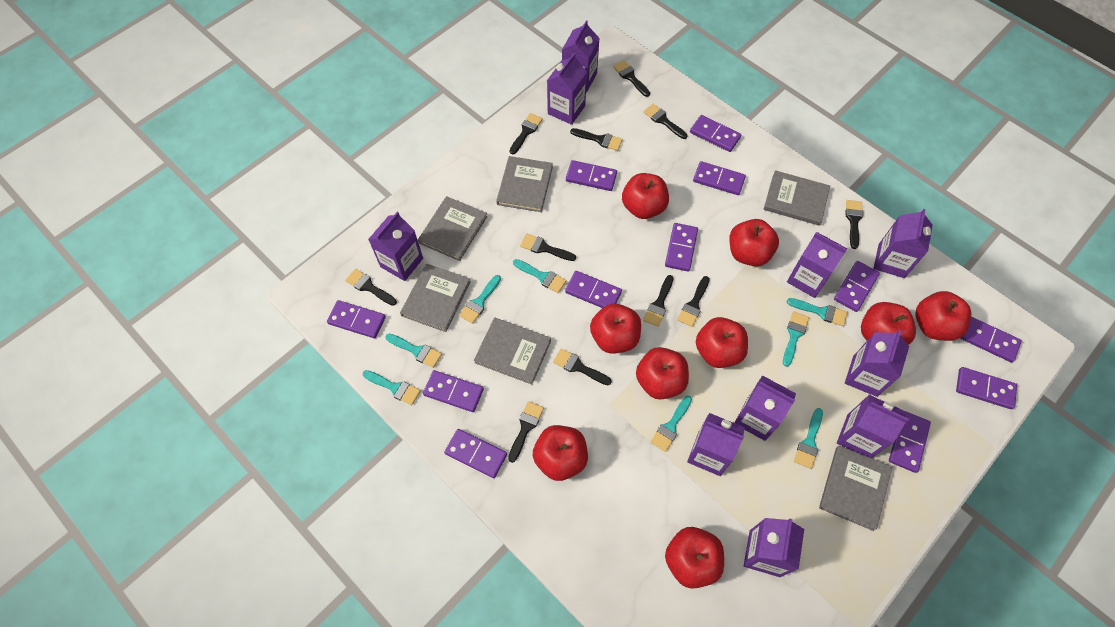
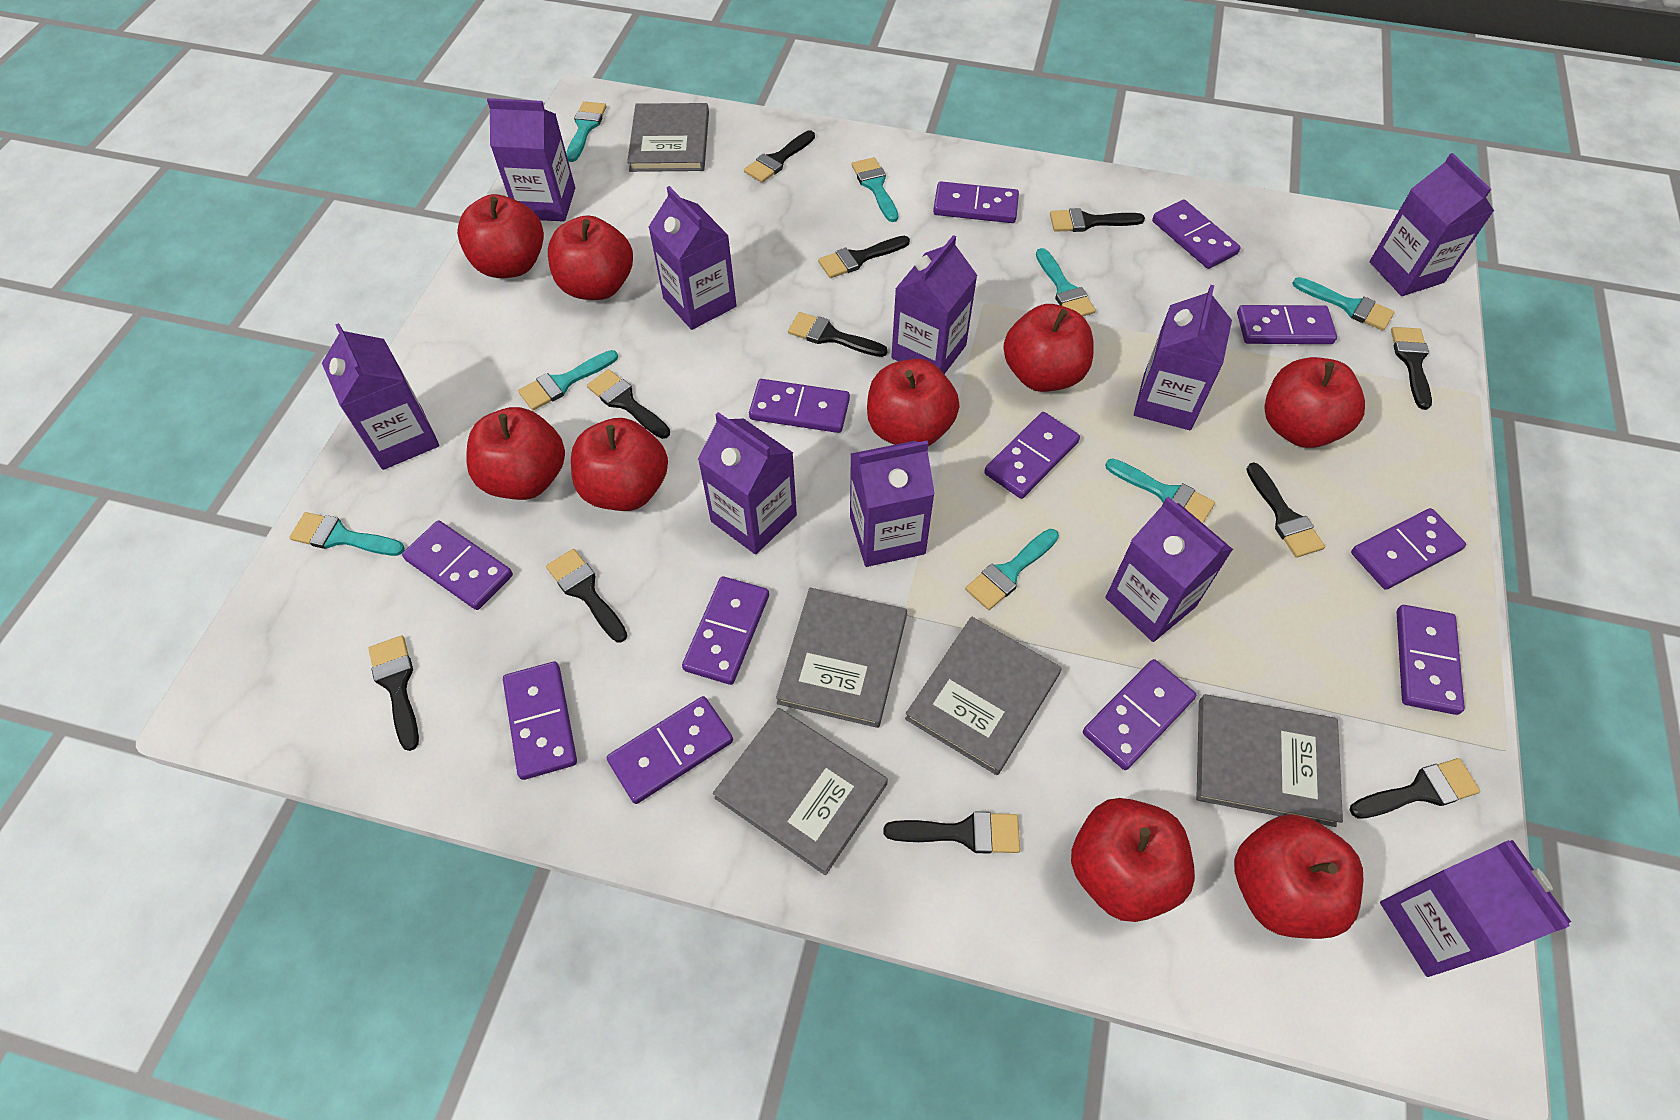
grey book: [400,263,471,332] [418,196,487,261] [474,318,551,385] [496,156,553,212] [764,170,830,226] [819,446,892,531] = 6 -> [627,103,709,172] [713,708,888,875] [776,588,907,728] [905,616,1061,775] [1196,694,1343,827] = 5

